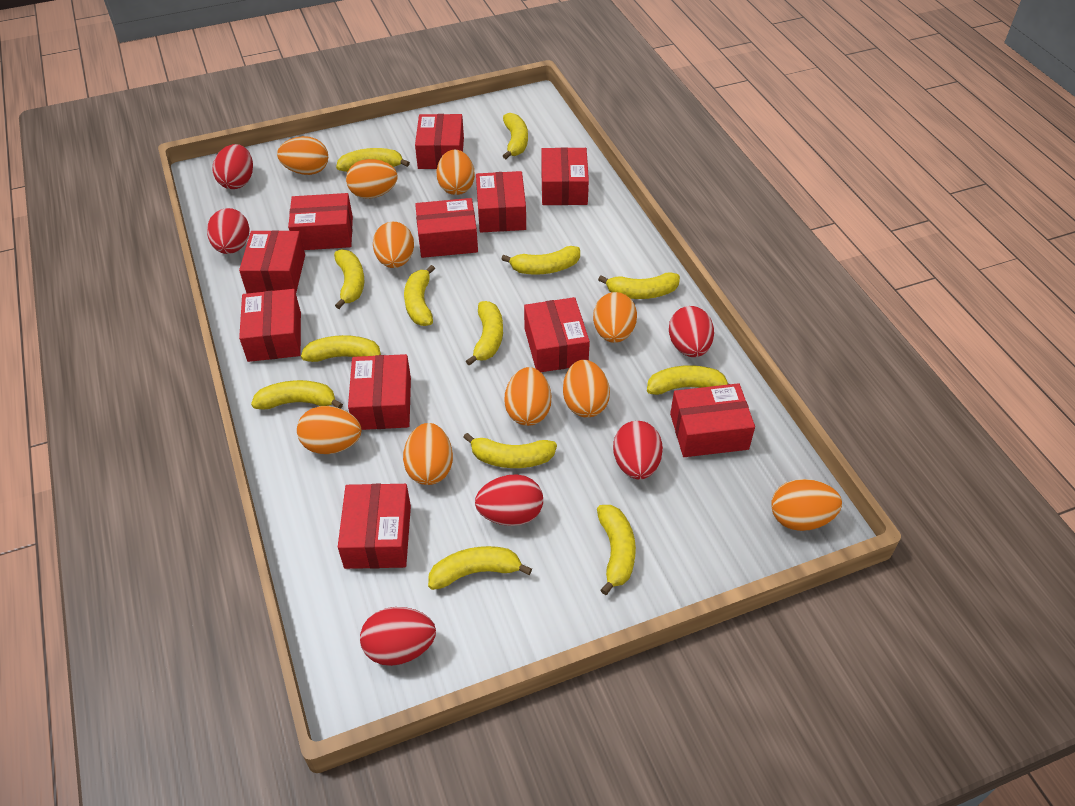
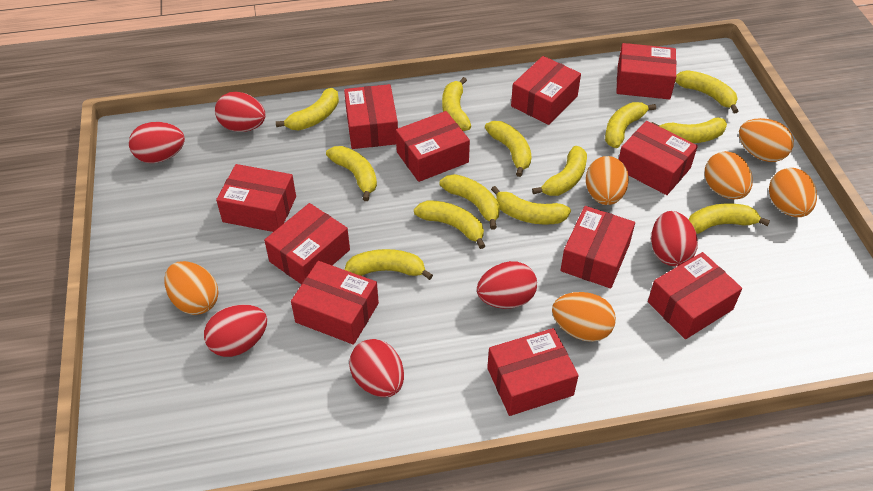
orange egg: [277,136,328,175] [297,406,361,454] [346,159,398,199] [373,222,414,268] [403,423,453,485] [437,150,475,195] [504,367,551,426] [563,360,610,417] [593,292,637,343] [771,479,842,531] = 10 -> [164,261,219,315] [552,292,616,342] [586,156,629,205] [705,151,753,199] [739,118,794,162] [769,168,817,217] = 6

